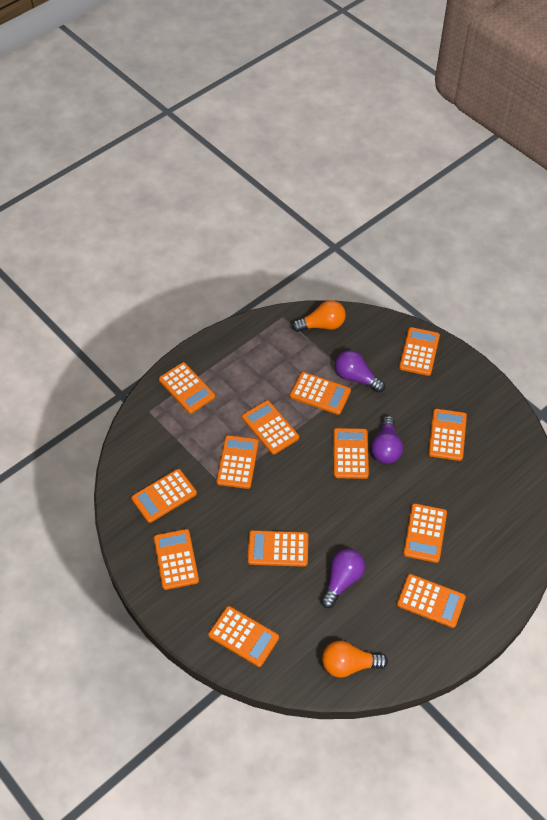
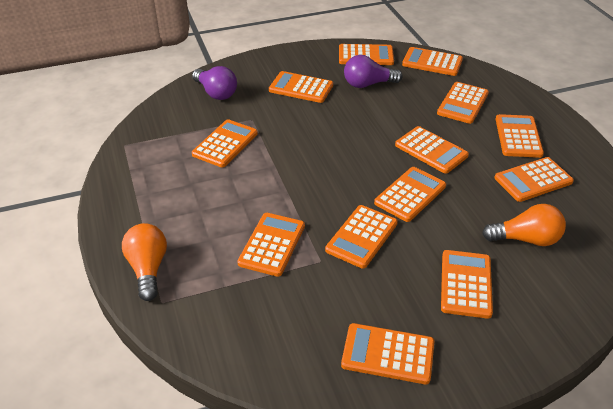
purple light bulb: [321,549,365,608] [335,350,385,393] [371,416,403,464] = 3 -> [192,66,237,100] [344,55,403,88] = 2

